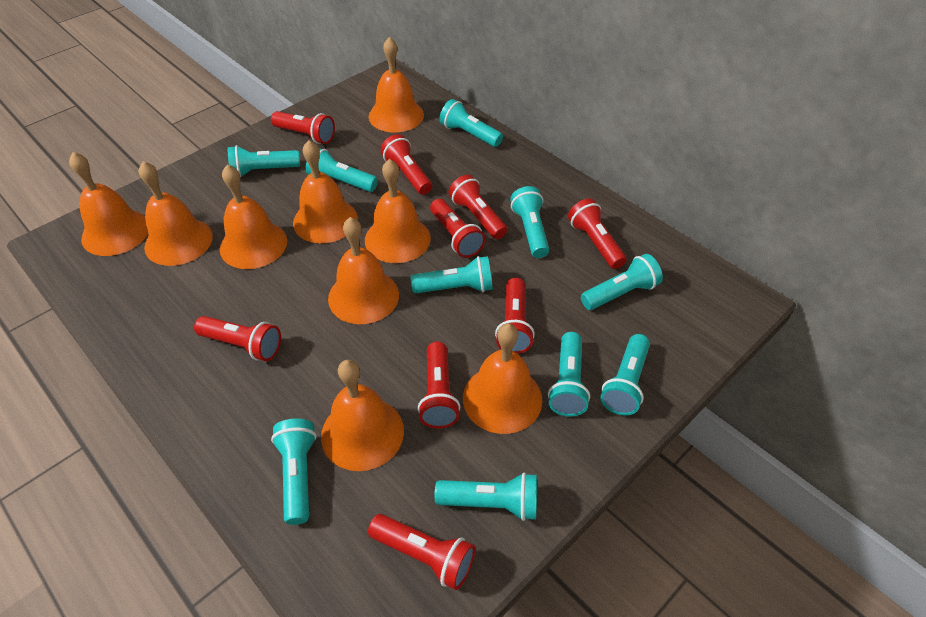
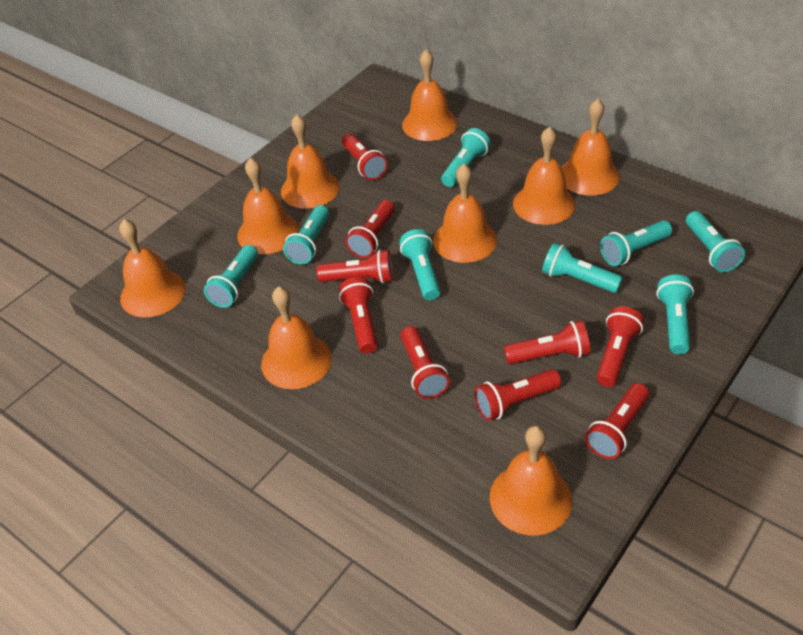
turquoise flashlight: [228,145,300,177] [271,419,317,525] [306,148,378,192] [410,256,493,293] [434,472,537,521] [439,99,503,147] [510,186,549,258] [548,332,590,417] [581,254,663,310] [600,334,650,416] = 10 -> [204,245,258,308] [283,205,329,264] [399,229,440,300] [441,128,491,187] [542,243,623,293] [600,220,672,266] [656,275,694,354] [686,211,745,272] = 8

